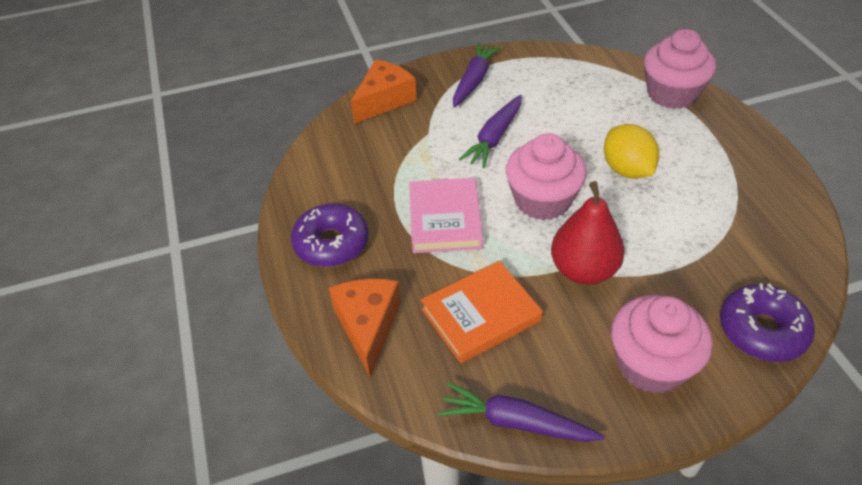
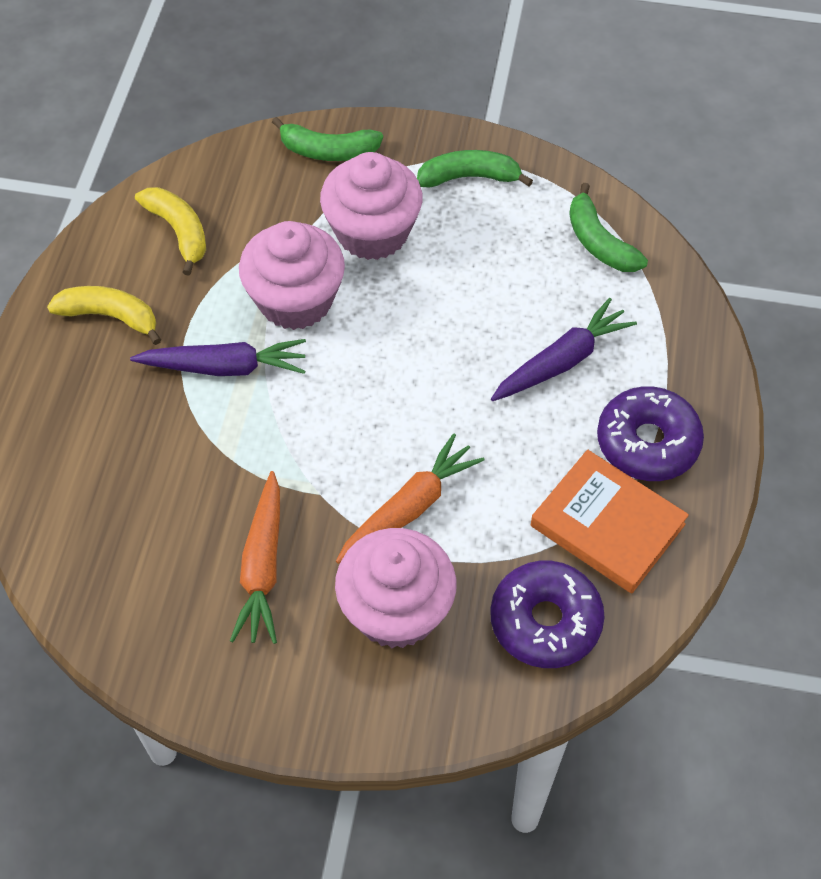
green banana: none = 0 -> [272,117,383,161] [417,150,533,188] [569,183,648,272] = 3
orange carrot: none = 0 -> [230,471,280,644] [336,433,485,564] = 2
orange cheese: [329,279,401,378] [351,59,417,124] = 2 -> none = 0
pink book: [409,178,483,253] = 1 -> none = 0
purple carrot: [438,382,605,442] [453,42,501,108] [458,95,522,169] = 3 -> [130,339,306,376] [491,298,637,401] = 2
red pear: [551,181,625,285] = 1 -> none = 0
yellow banana: none = 0 -> [47,286,161,345] [135,187,206,275] = 2
yellow lemon: [604,124,659,179] = 1 -> none = 0

